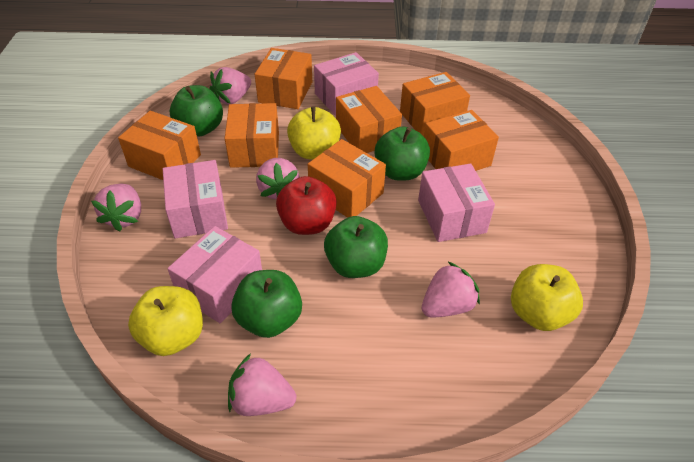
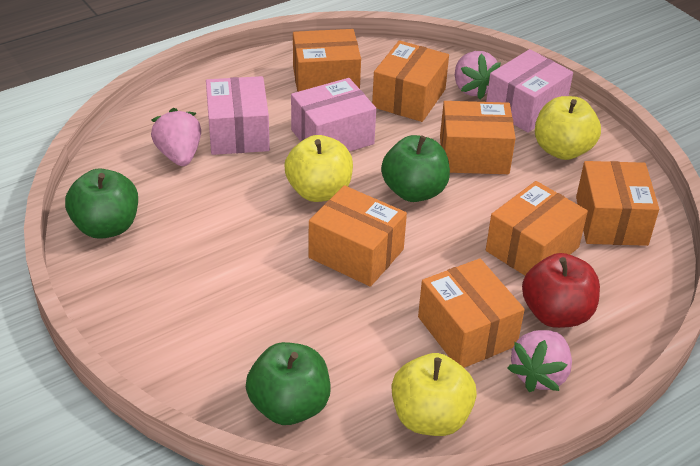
green apple: [170,85,223,136] [231,270,302,338] [324,216,388,278] [374,127,430,181] = 4 -> [65,168,138,239] [246,342,330,425] [381,135,450,202] = 3
pink box: [163,160,228,238] [167,226,262,323] [314,52,379,116] [418,163,495,242] = 4 -> [206,76,270,155] [291,78,376,152] [486,49,573,133] = 3
pink strawberry: [91,184,141,232] [210,67,251,105] [228,353,297,416] [256,158,300,199] [422,262,480,317] = 5 -> [151,108,201,166] [455,51,501,100] [507,330,572,392] = 3

